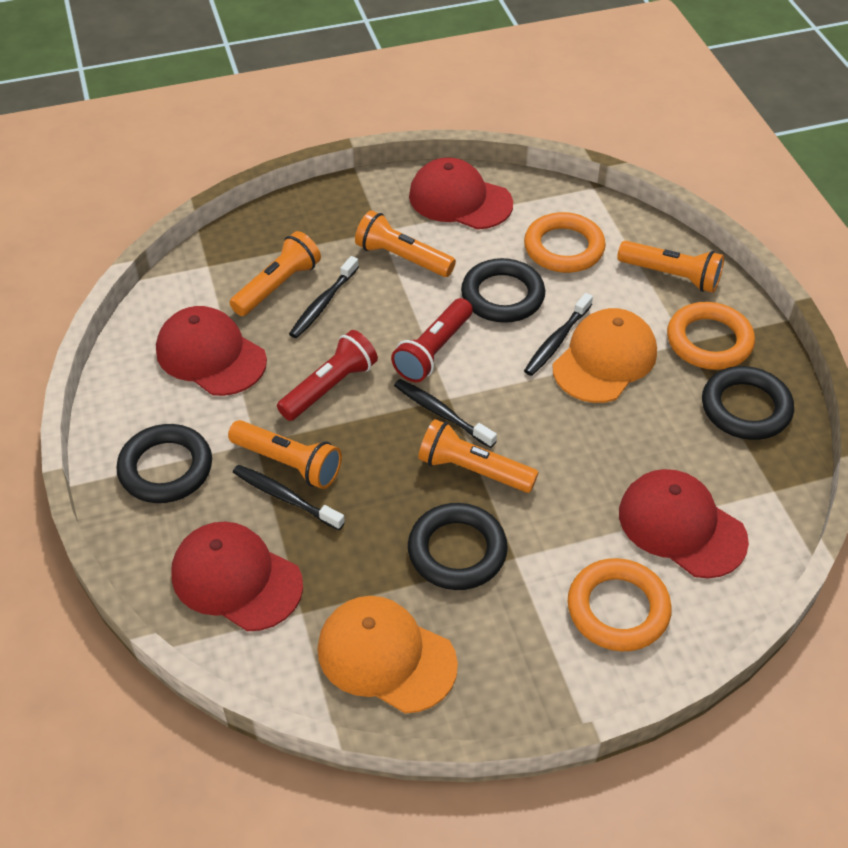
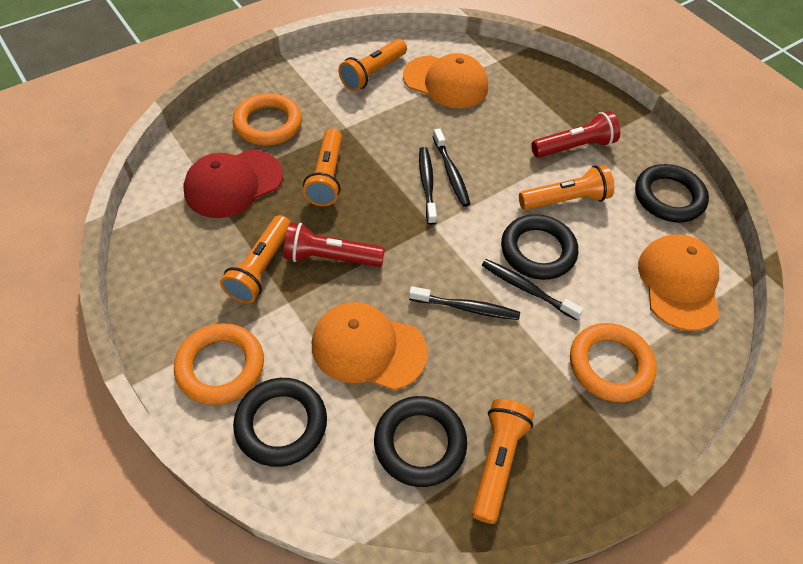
orange cap: [318,596,458,713] [552,308,657,403] = 2 -> [312,302,428,390] [403,53,488,108] [638,235,720,331] = 3
red cap: [156,306,267,396] [171,522,303,631] [409,157,513,230] [619,469,749,578] = 4 -> [183,150,283,218] = 1

